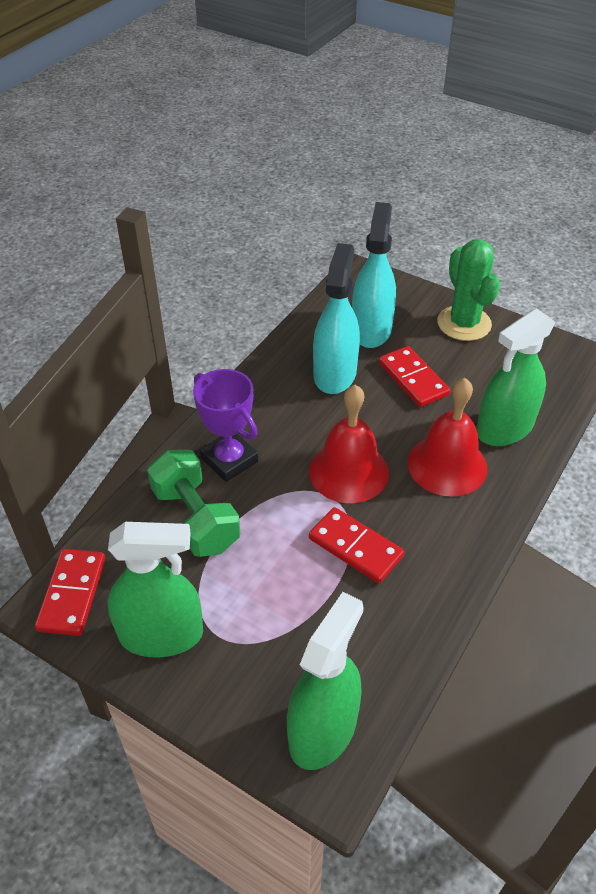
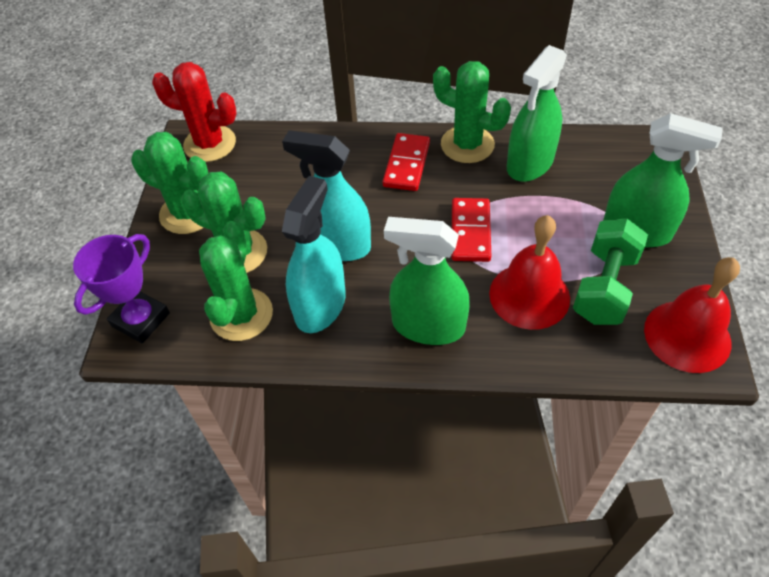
green cactus: [437,239,500,341] = 1 -> [131,132,208,234] [181,172,267,273] [199,221,273,341] [433,61,511,163] = 4
red cactus: none = 0 -> [152,62,237,162] = 1
red domino: [35,549,106,636] [309,507,404,583] [379,346,451,407] = 3 -> [383,133,430,191] [451,198,491,262] = 2

